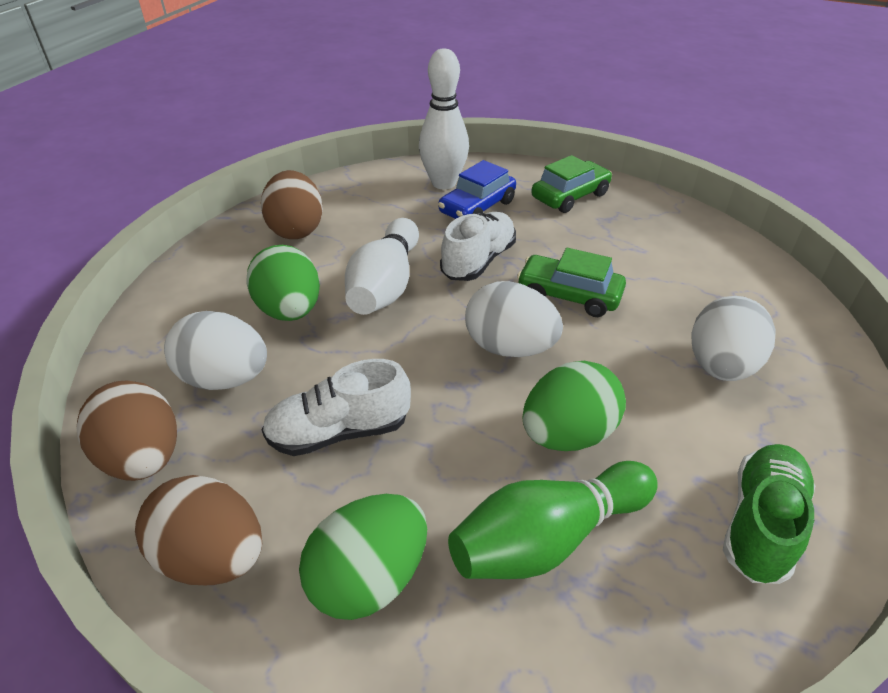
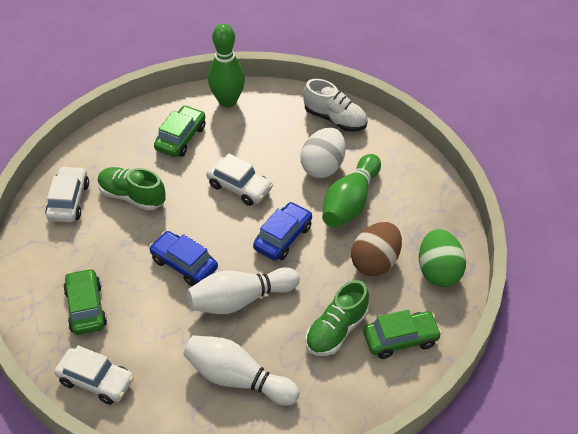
blue car: [438,160,516,219] = 1 -> [149,231,218,286] [253,202,312,260] = 2
brown egg: [76,381,177,481] [135,475,262,585] [261,170,323,239] = 3 -> [351,222,402,276] = 1
green bowling pin: [448,461,658,579] = 1 -> [208,24,245,108] [322,154,381,228] = 2
green car: [517,248,626,317] [531,155,612,213] = 2 -> [63,268,107,335] [154,105,205,157] [363,310,442,359] = 3
green egg: [246,245,320,321] [299,494,427,620] [523,361,626,451] = 3 -> [419,229,466,287] = 1
green shoe: [723,444,815,584] = 1 -> [98,167,166,211] [305,280,369,356] = 2
white car: none = 0 -> [45,166,89,222] [55,345,134,405] [206,153,273,206] = 3
white egg: [164,311,267,390] [465,281,563,357] [691,296,776,381] = 3 -> [300,128,346,178] = 1
white shoe: [262,359,411,456] [440,212,516,281] = 2 -> [303,79,368,132] = 1

